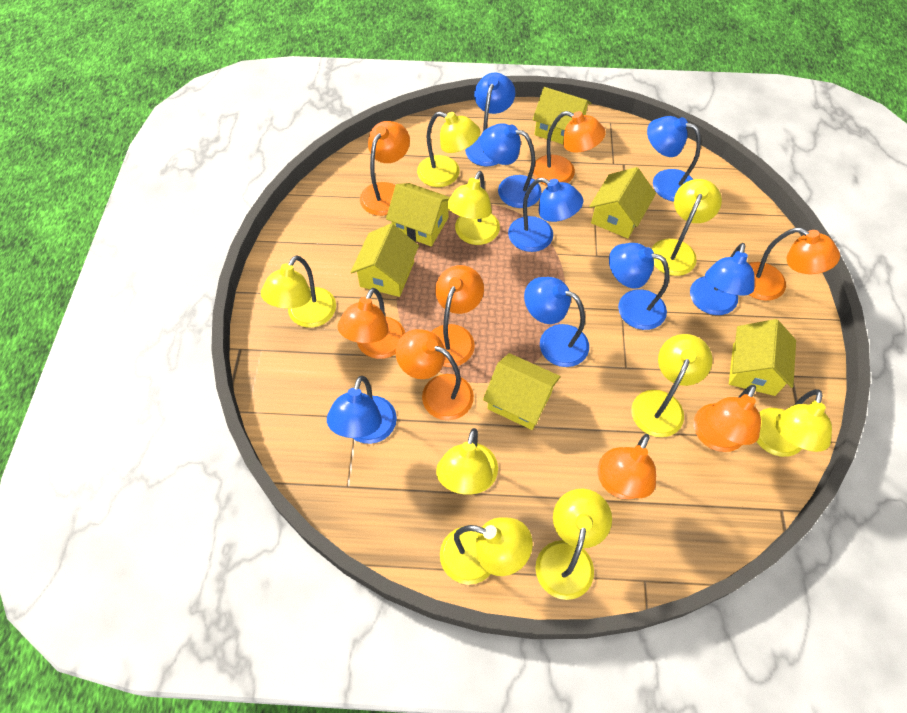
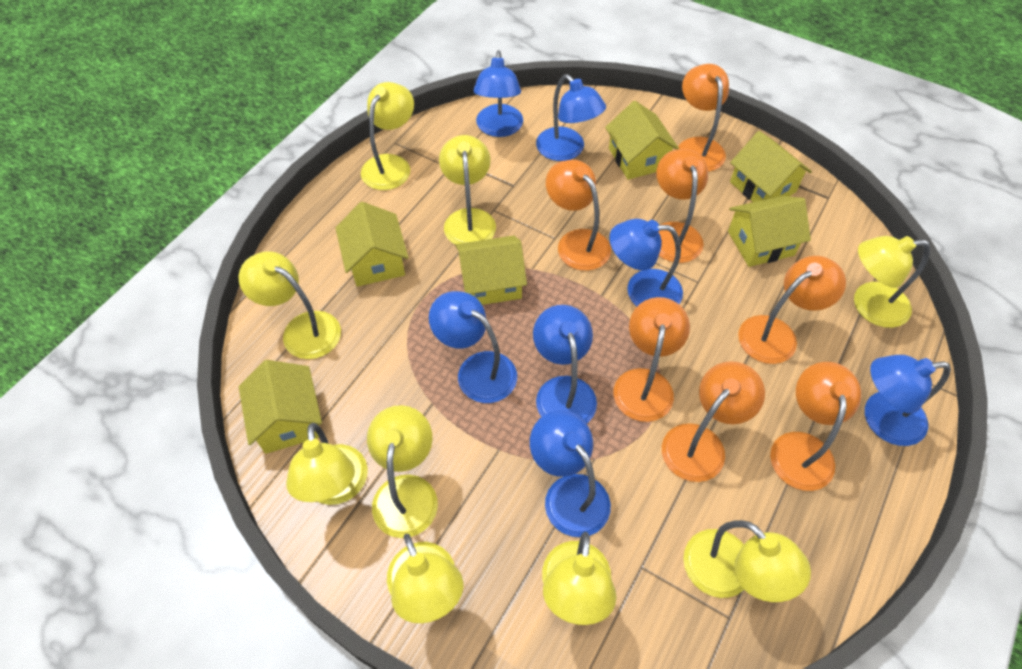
blue lamp: [327,376,397,444] [465,72,515,167] [480,123,542,208] [508,178,583,252] [524,277,589,367] [609,243,669,330] [647,116,701,202] [690,243,755,315] = 8 -> [429,291,517,403] [473,50,523,137] [530,410,611,537] [533,305,597,424] [536,74,606,161] [609,219,683,306] [865,355,951,446] = 7
orange lamp: [338,288,405,359] [360,121,410,216] [396,329,474,420] [431,265,484,367] [533,111,606,186] [598,434,656,499] [694,385,761,452] [748,228,840,301] = 8 -> [546,160,611,271] [613,297,690,422] [656,149,708,263] [662,361,765,482] [678,64,729,172] [738,256,846,364] [770,362,861,491] = 7

